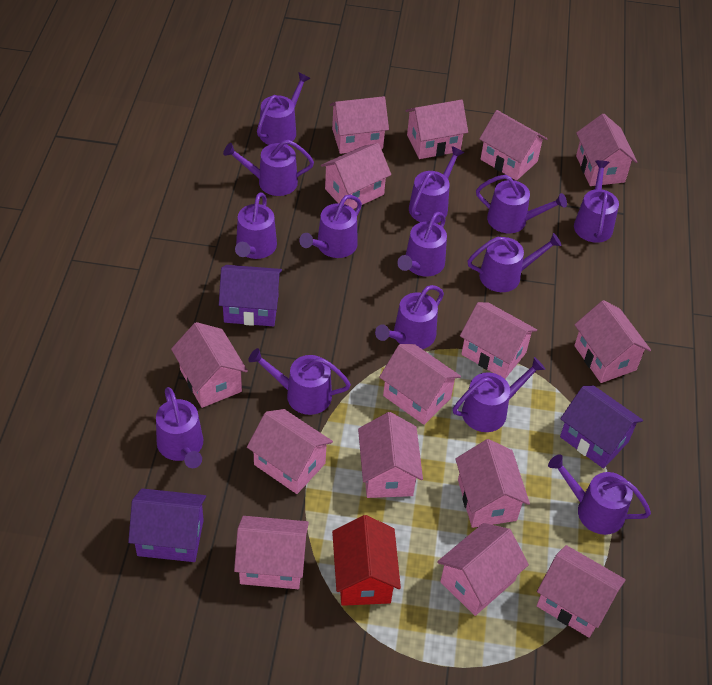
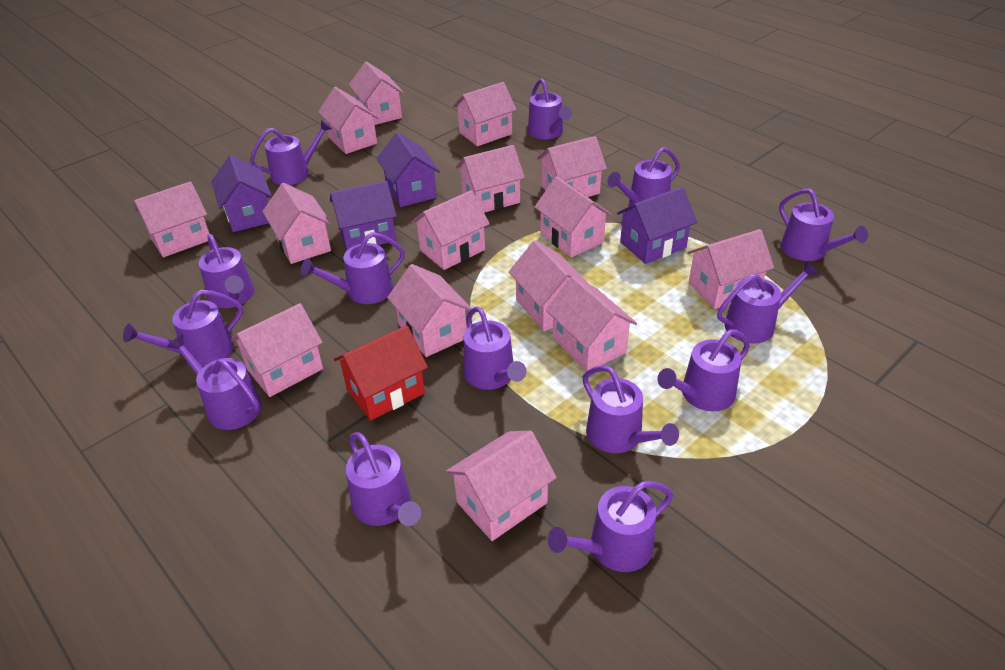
purple house: [128,488,206,562] [219,265,282,326] [560,386,643,469] = 3 -> [211,155,272,232] [330,181,397,250] [377,132,440,207] [617,187,697,264] = 4

